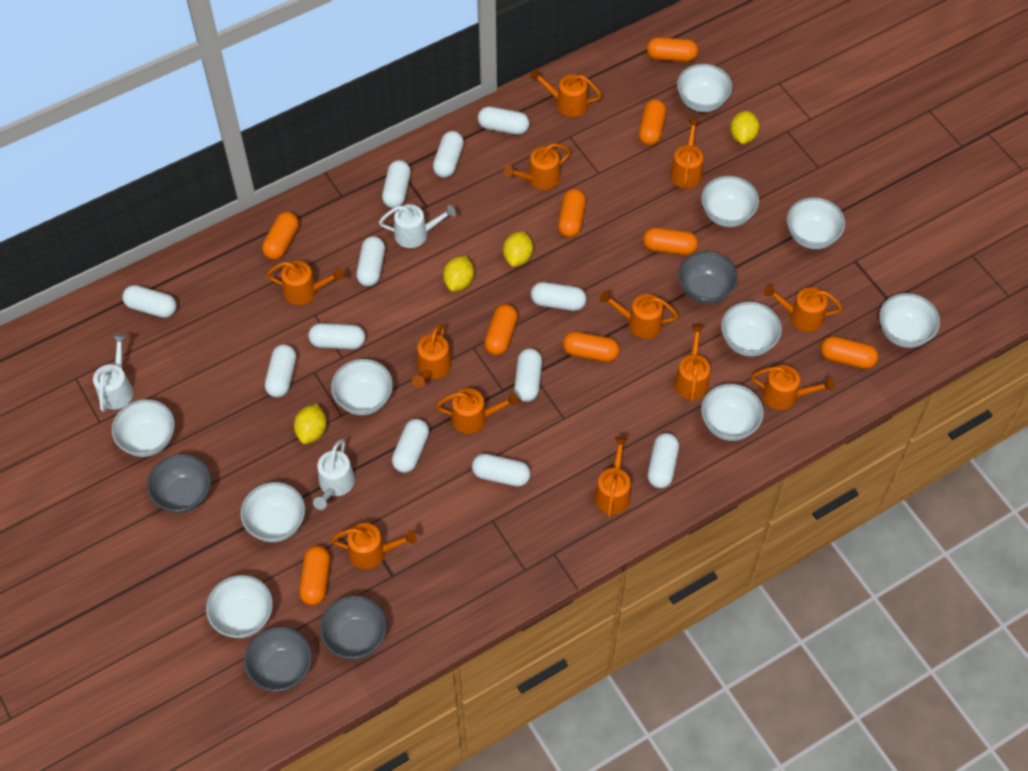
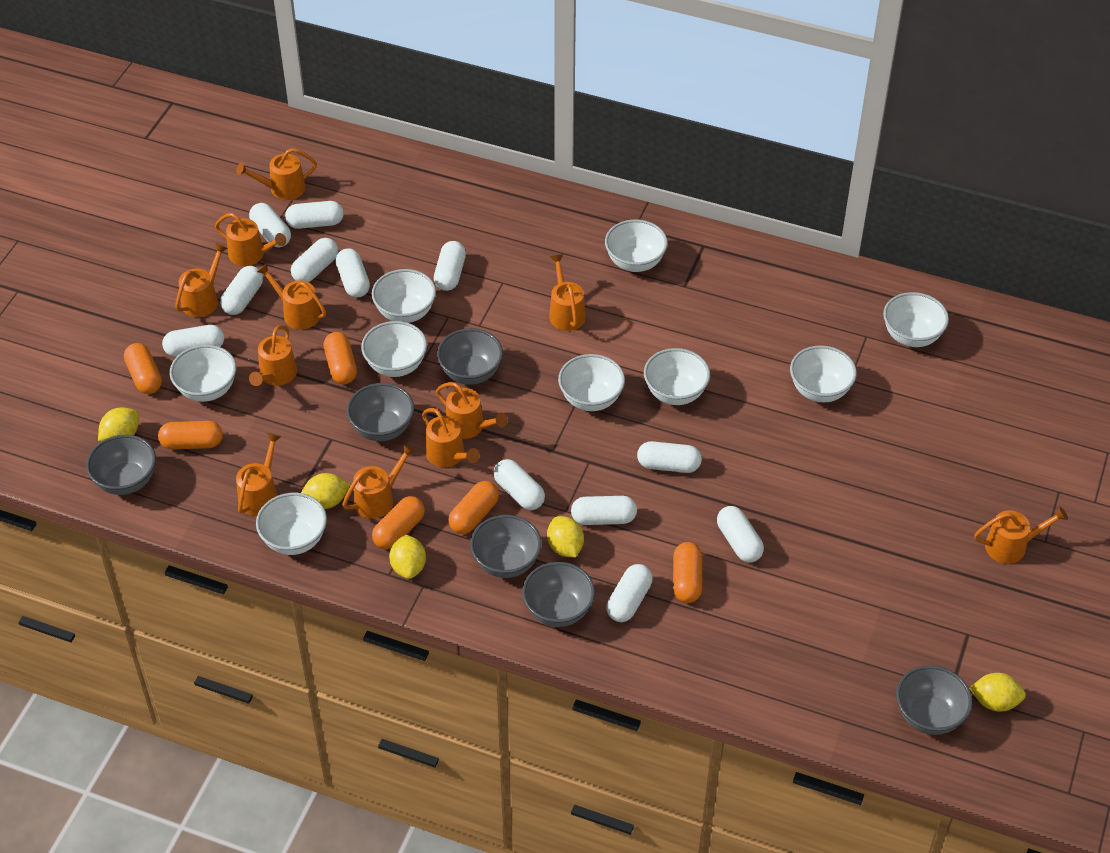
grey bowl: [147,454,211,513] [244,627,312,692] [320,596,387,660] [678,251,738,305] = 4 -> [86,435,156,495] [346,383,414,441] [437,328,503,385] [470,515,541,578] [522,562,595,627] [896,665,972,735] = 6
orange capsule: [262,212,299,260] [299,546,330,605] [484,304,518,355] [558,189,586,238] [563,332,619,362] [639,99,666,146] [643,228,698,255] [647,37,698,62] [821,336,878,369] = 9 -> [124,343,162,394] [158,421,223,450] [324,332,357,384] [372,496,425,549] [448,481,499,534] [673,542,702,603] = 6
orange watering can: [266,261,344,305] [331,523,416,569] [412,324,452,388] [436,388,518,434] [504,143,571,190] [530,68,602,117] [594,436,631,518] [600,291,679,339] [670,119,703,188] [674,325,710,402] [751,365,834,410] [764,285,843,332] = 12 -> [175,243,228,317] [215,213,286,266] [236,148,317,200] [236,433,282,516] [249,325,297,386] [257,263,326,330] [342,444,416,519] [422,408,480,467] [436,382,508,439] [549,254,586,331] [974,507,1068,564] = 11
white bowl: [112,399,175,457] [206,575,273,638] [240,482,305,542] [331,359,393,415] [677,64,732,112] [701,176,759,227] [701,384,764,441] [721,302,782,356] [787,197,845,249] [879,293,940,348] = 10 -> [170,345,236,402] [256,493,327,555] [361,321,427,377] [372,269,436,323] [558,354,625,411] [605,220,668,272] [644,348,710,405] [790,345,857,402] [883,292,949,347] = 9
white watering can: [93,335,133,412] [313,439,355,510] [379,204,456,248] = 3 -> none = 0
yellow lemon: [294,404,326,444] [443,256,474,292] [503,231,533,267] [730,111,759,144] = 4 -> [98,407,139,442] [301,473,351,509] [389,535,426,579] [547,516,584,557] [969,673,1026,712] = 5

